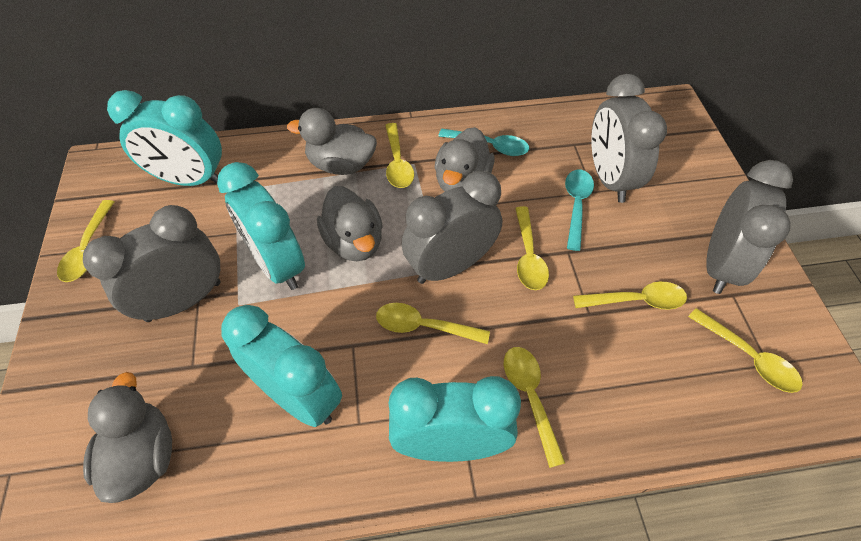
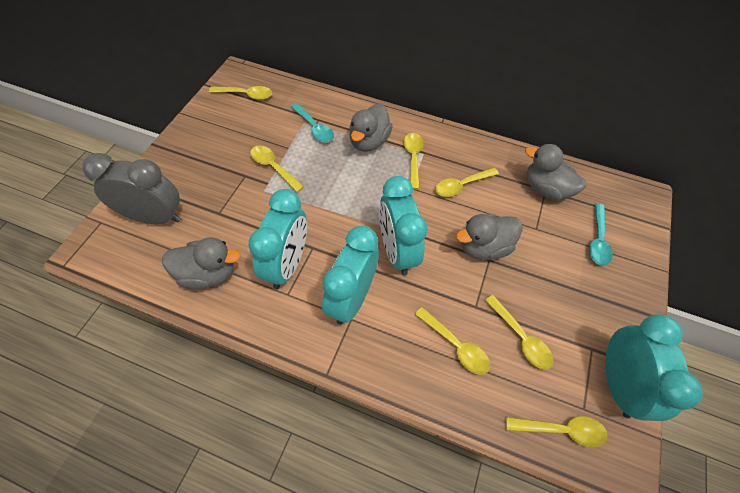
grey clock: [83,205,220,322] [402,171,502,284] [591,74,667,203] [707,160,793,294] = 4 -> [82,153,181,224] = 1

